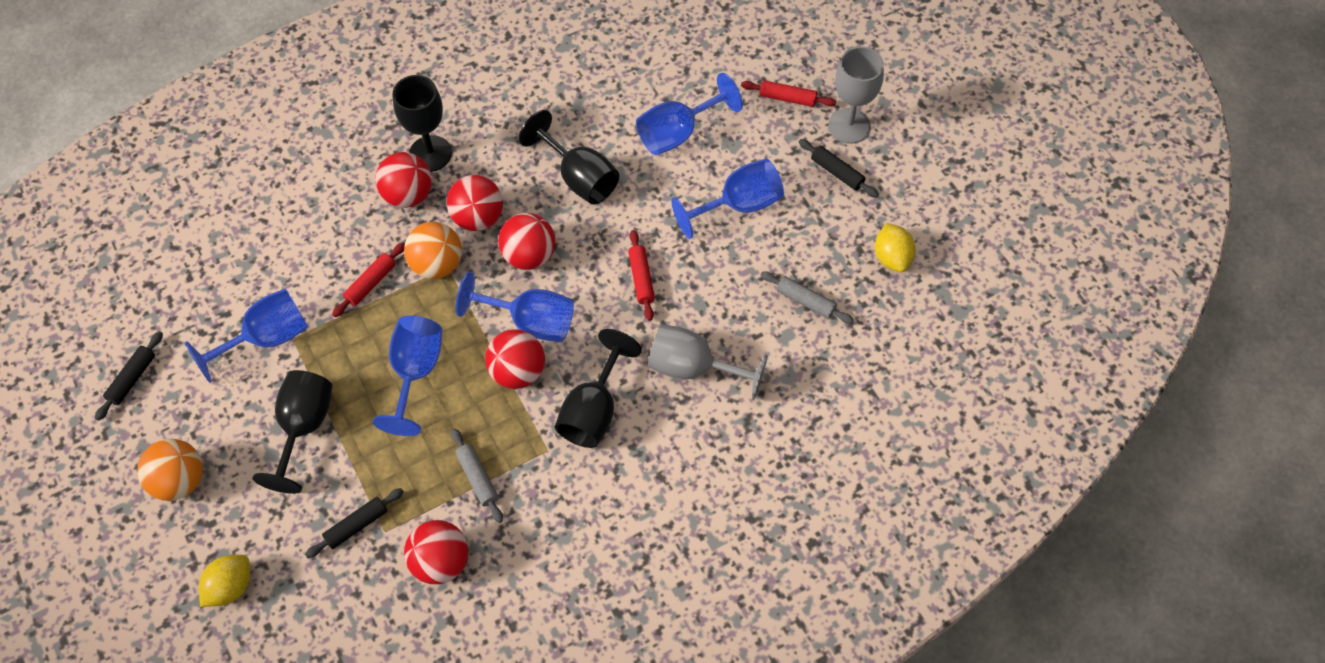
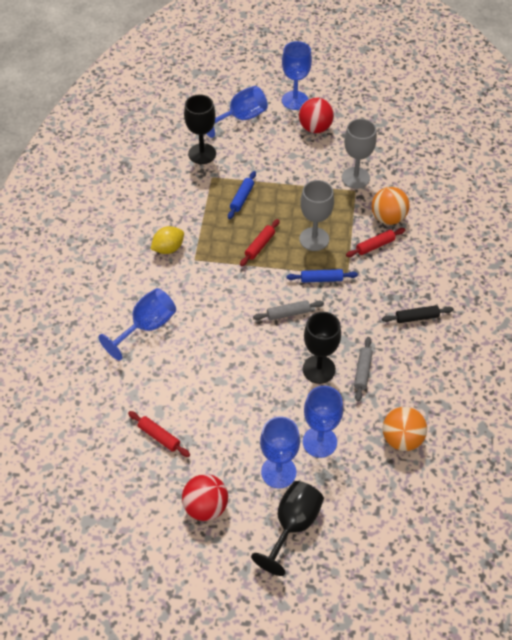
black goblet: [252,370,332,494] [393,75,452,172] [519,110,619,204] [555,329,642,448] = 4 -> [184,94,216,164] [251,481,324,576] [303,312,341,384] = 3
black rolling pin: [95,331,163,421] [305,488,404,558] [799,139,879,198] = 3 -> [382,305,454,323] = 1
blue rolling pin: none = 0 -> [228,171,256,219] [286,269,358,283] = 2
red ball: [375,152,432,208] [404,520,469,584] [447,175,503,231] [485,329,545,389] [498,213,556,270] = 5 -> [182,474,228,521] [299,97,334,133] = 2
yellow lemon: [199,555,250,607] [875,223,915,272] = 2 -> [151,226,184,254] = 1

